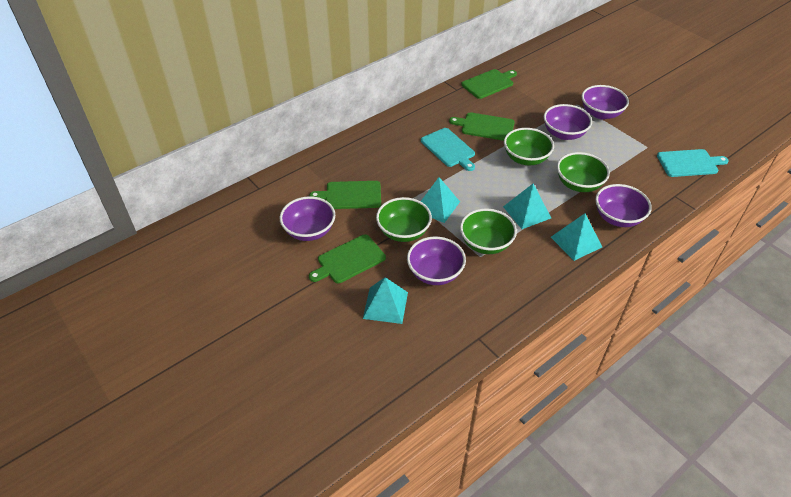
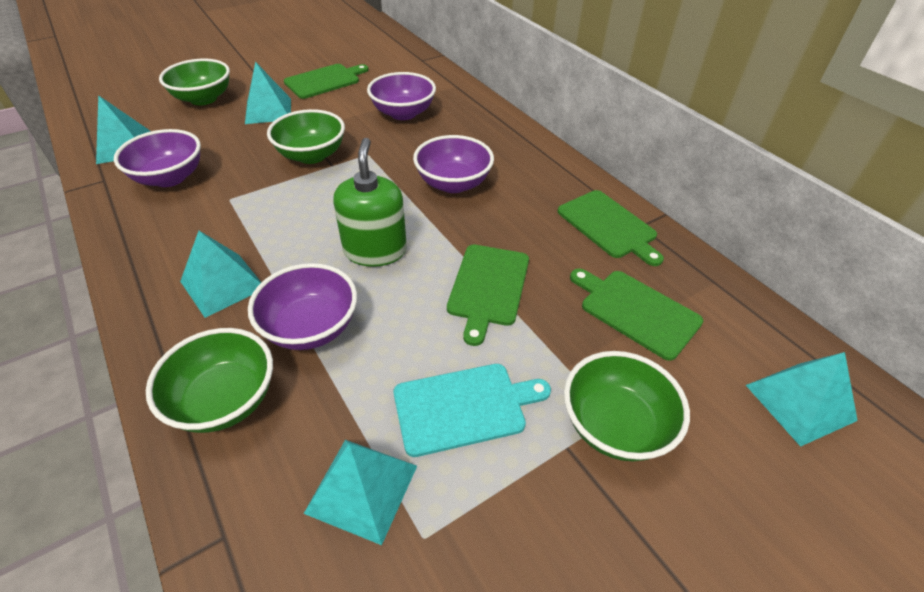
green soap dispenser: none = 0 -> [333,138,407,267] = 1
purple bowl: [280,196,335,241] [407,237,466,285] [544,104,592,140] [582,85,629,119] [595,184,652,227] = 5 -> [114,129,201,187] [248,263,357,350] [367,72,436,120] [413,135,494,193] = 4
turquoise cutting board: [421,128,475,171] [657,149,729,177] = 2 -> [394,364,551,457] = 1
turquoise pyramid: [363,277,408,324] [421,177,460,223] [503,183,551,229] [551,213,602,261] = 4 -> [96,95,151,164] [180,231,262,318] [245,62,291,124] [304,440,417,545] [746,352,858,447] = 5

